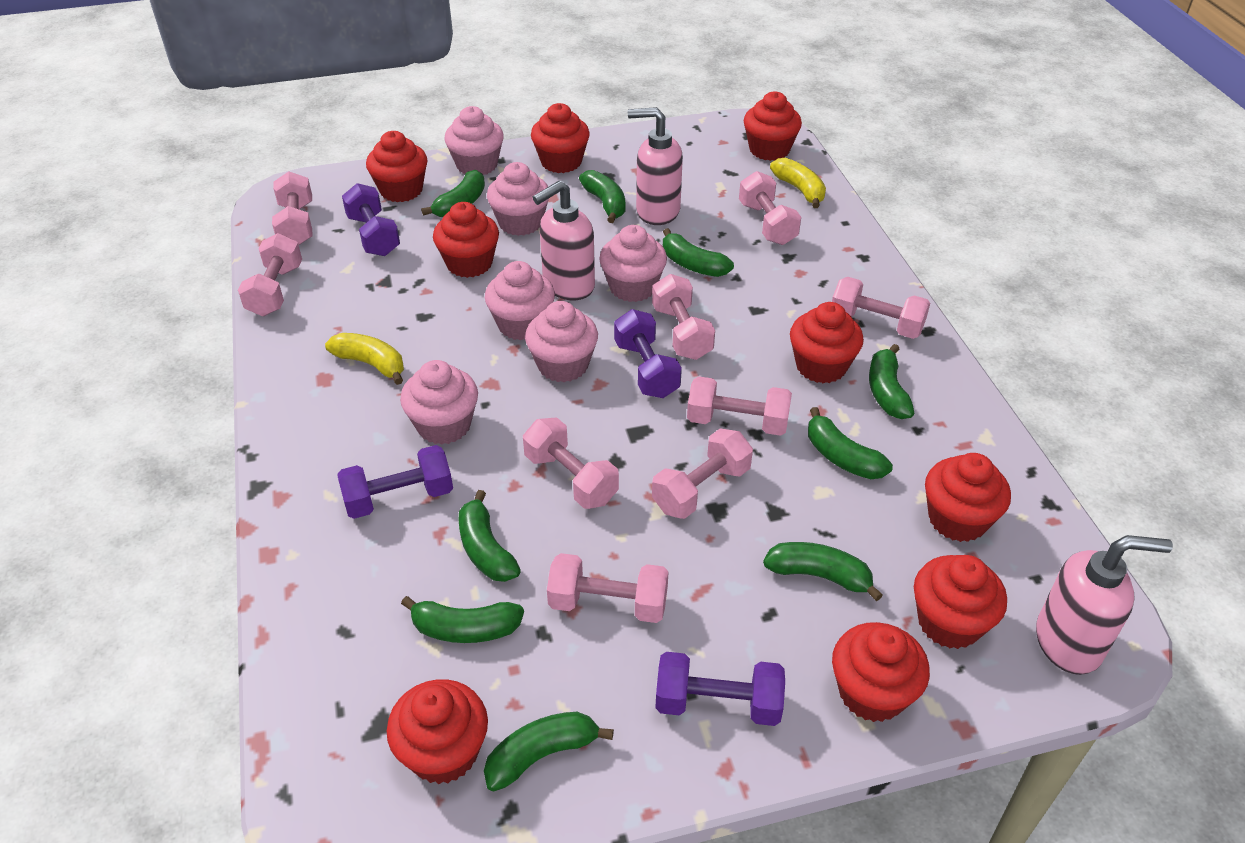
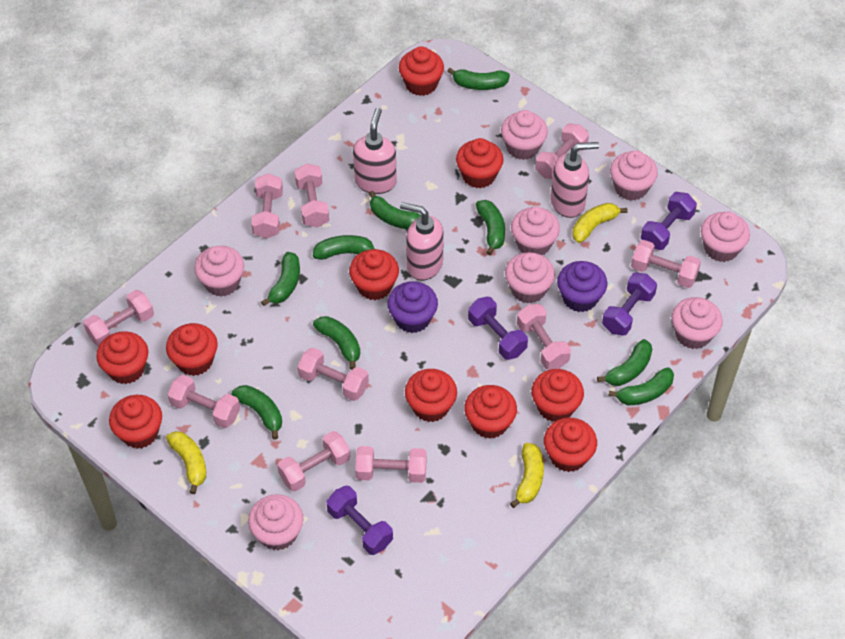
pink cupcake: [400,360,478,445] [444,106,504,175] [485,261,555,340] [487,162,549,236] [525,301,598,382] [599,225,667,302] = 6 -> [194,246,244,297] [248,494,303,550] [501,110,548,160] [505,252,555,304] [511,207,560,255] [610,150,658,201] [672,297,723,349] [701,212,750,262] = 8
pink dumbbell: [238,233,302,316] [272,171,312,245] [523,417,619,509] [547,553,669,623] [652,274,715,360] [652,428,753,519] [687,376,792,436] [739,171,801,245] [832,277,930,339] = 9 -> [83,290,154,347] [167,375,240,428] [251,173,283,239] [277,431,350,491] [295,164,329,227] [298,348,369,401] [355,446,427,483] [517,304,571,370] [535,124,589,179] [631,240,701,288] = 10
purple cupcake: none = 0 -> [387,281,438,333] [557,261,607,312] = 2
red cupcake: [366,131,427,202] [387,679,488,784] [433,202,499,278] [531,103,590,173] [743,91,802,161] [790,302,864,383] [832,622,930,722] [914,555,1007,649] [925,453,1011,542] = 9 -> [96,331,148,384] [109,395,162,449] [166,323,218,376] [349,249,399,300] [399,47,444,96] [405,369,457,422] [456,138,503,189] [464,385,517,439] [532,369,584,422] [544,418,597,472] = 10
yellow banana: [325,333,404,385] [770,158,826,208] = 2 -> [166,431,206,494] [510,443,544,508] [572,203,628,243] = 3

